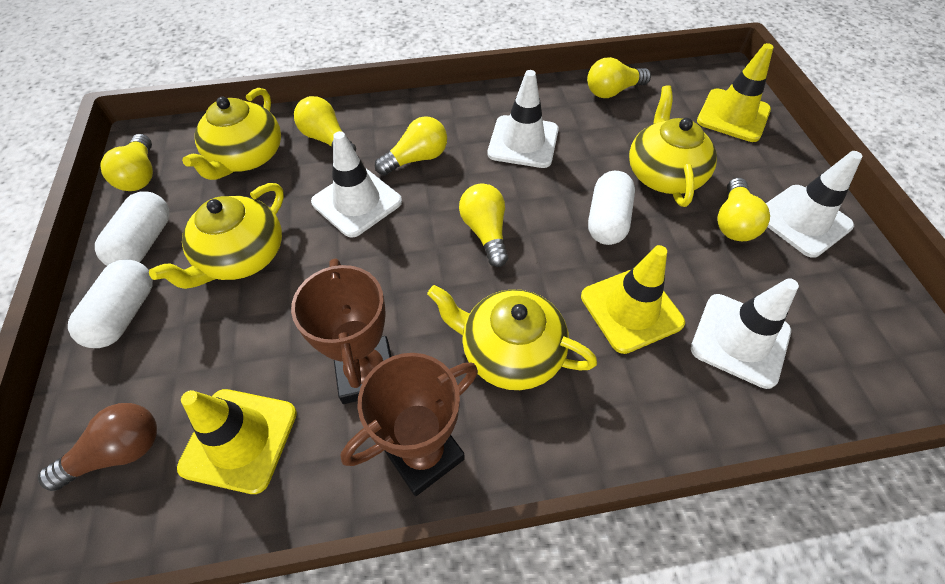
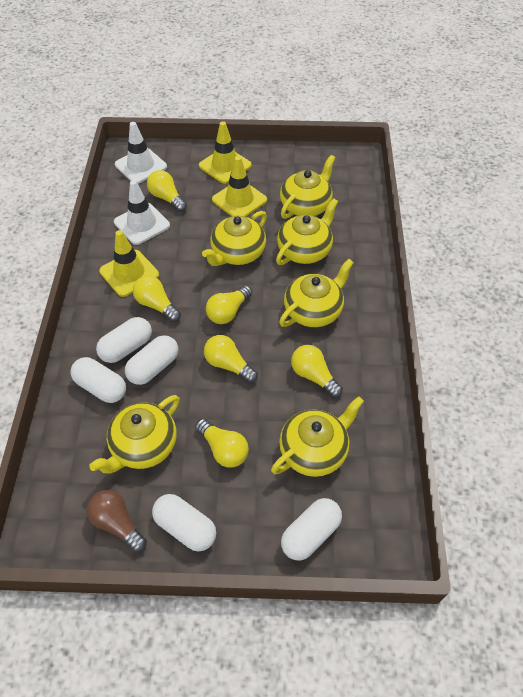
brown trophy: [291,258,391,404] [341,353,478,496] = 2 -> none = 0
white capsule: [68,259,153,348] [95,192,169,266] [588,171,635,245] = 3 -> [71,357,126,403] [96,317,152,363] [125,335,178,385] [152,494,216,551] [281,498,342,561] = 5
white traffic cone: [311,131,402,238] [488,70,559,168] [691,278,799,389] [766,151,862,258] = 4 -> [114,180,170,245] [115,122,167,184] = 2
yellow teapot: [149,183,284,289] [182,88,281,180] [427,285,597,390] [629,85,717,207] = 4 -> [89,395,180,474] [202,211,267,266] [271,396,364,477] [276,198,338,265] [279,259,354,327] [280,155,336,219] = 6

